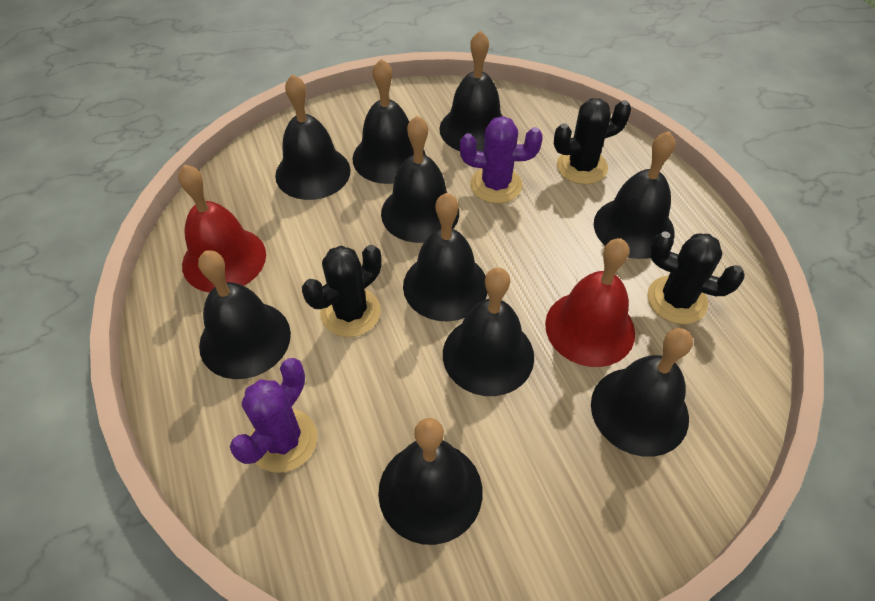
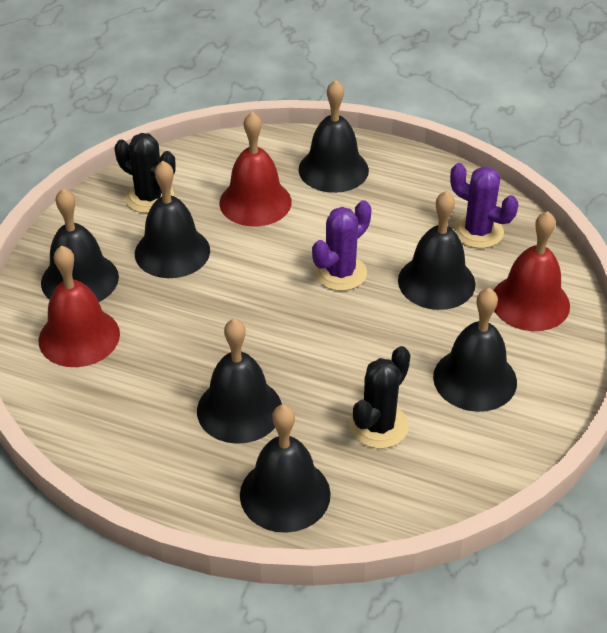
black bell: [198,250,291,379] [275,74,351,200] [352,59,425,184] [378,418,483,545] [381,116,459,243] [403,193,488,321] [439,30,503,152] [443,267,534,396] [591,328,693,457] [594,131,675,259] = 10 -> [41,188,119,302] [135,161,210,278] [197,319,282,444] [240,404,331,533] [298,80,369,193] [398,191,476,310] [433,288,517,412] = 7
black cactus: [302,245,382,337] [554,98,631,184] [647,231,745,324] = 3 -> [114,133,175,213] [349,346,410,449] = 2
red bell: [178,164,266,292] [545,238,635,367] = 2 -> [39,245,120,367] [219,112,292,226] [493,211,570,331] = 3

